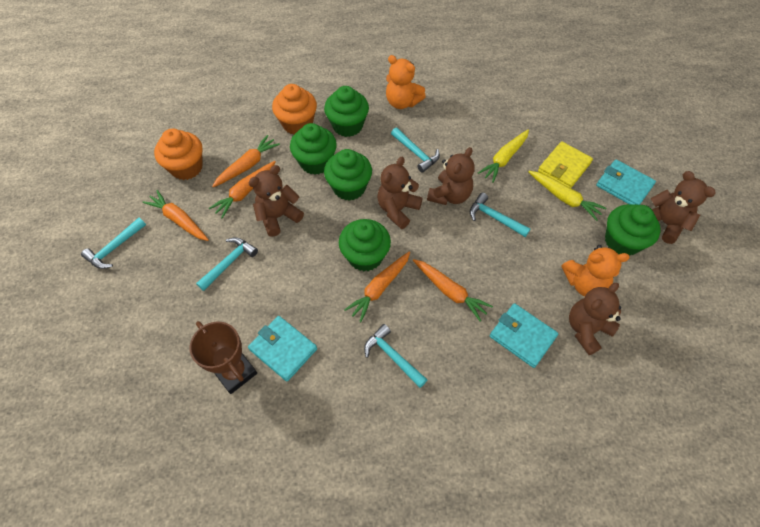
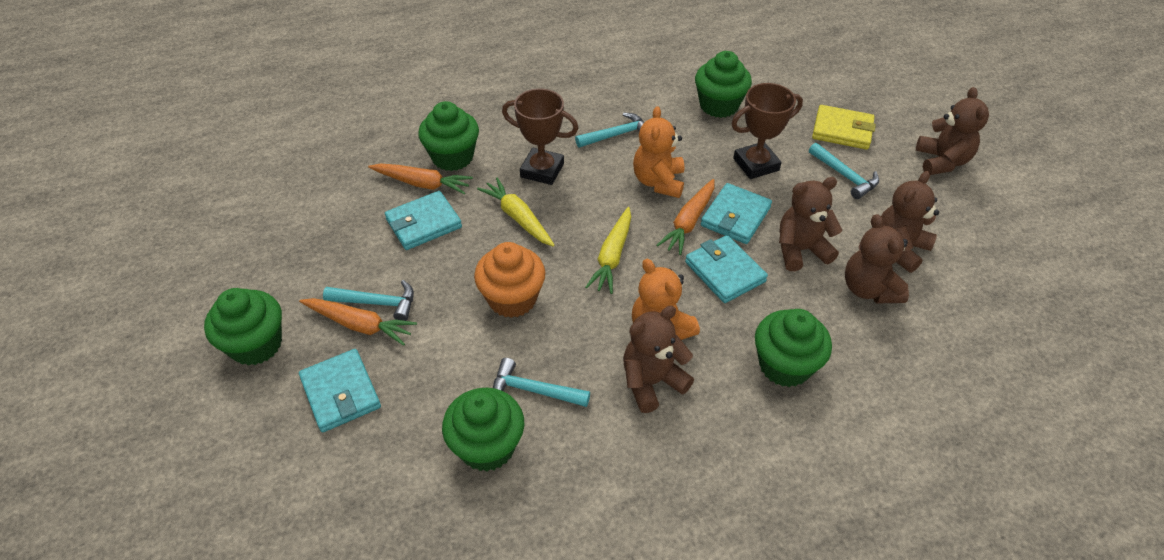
brown trophy: [190,321,257,394] = 1 -> [502,89,579,185] [731,83,803,179] = 2
orange carrot: [142,190,209,241] [209,161,276,219] [212,135,280,187] [344,251,410,322] [413,259,493,321] = 5 -> [299,298,417,346] [368,164,473,194] [656,179,714,255] = 3
orange cupcake: [154,129,203,180] [272,84,317,135] = 2 -> [474,242,545,318] = 1
turquoise hammer: [81,218,146,269] [196,237,258,291] [364,324,427,388] [391,128,440,173] [470,193,531,237] = 5 -> [323,280,414,321] [493,358,590,407] [575,112,644,148] [809,143,879,199] = 4
turquoise wallet: [248,316,317,381] [490,303,558,368] [596,159,656,205] = 3 -> [299,349,381,432] [385,191,462,250] [685,235,768,303] [701,183,772,244] = 4

